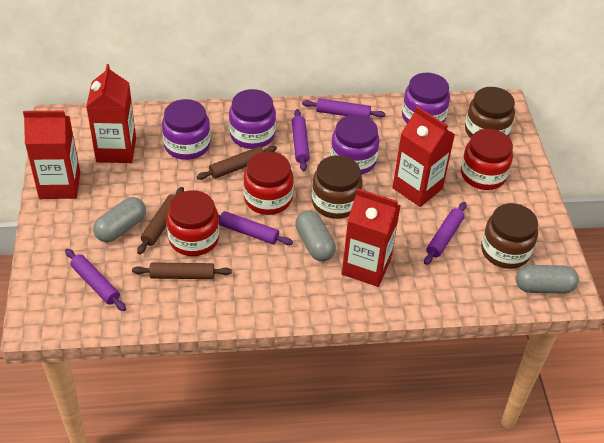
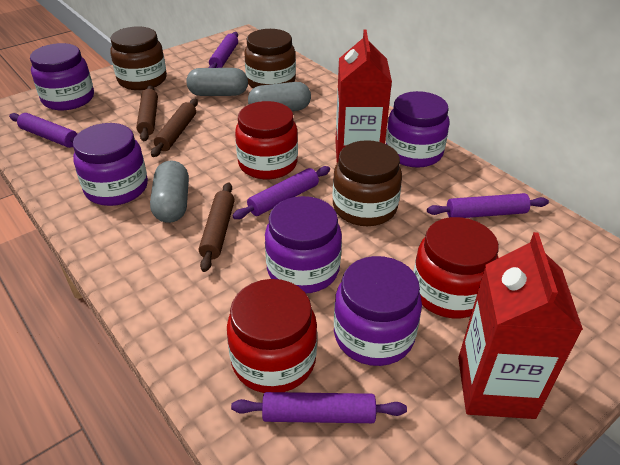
purple jar: [162,99,211,160] [229,89,276,149] [330,114,380,175] [402,73,450,123] = 4 -> [30,43,94,110] [73,123,148,206] [265,196,342,293] [334,256,422,366] [386,91,450,168] = 5
red carton: [23,111,80,199] [86,64,136,163] [342,188,401,287] [392,106,455,207] = 4 -> [335,30,392,162] [458,232,583,419] = 2

